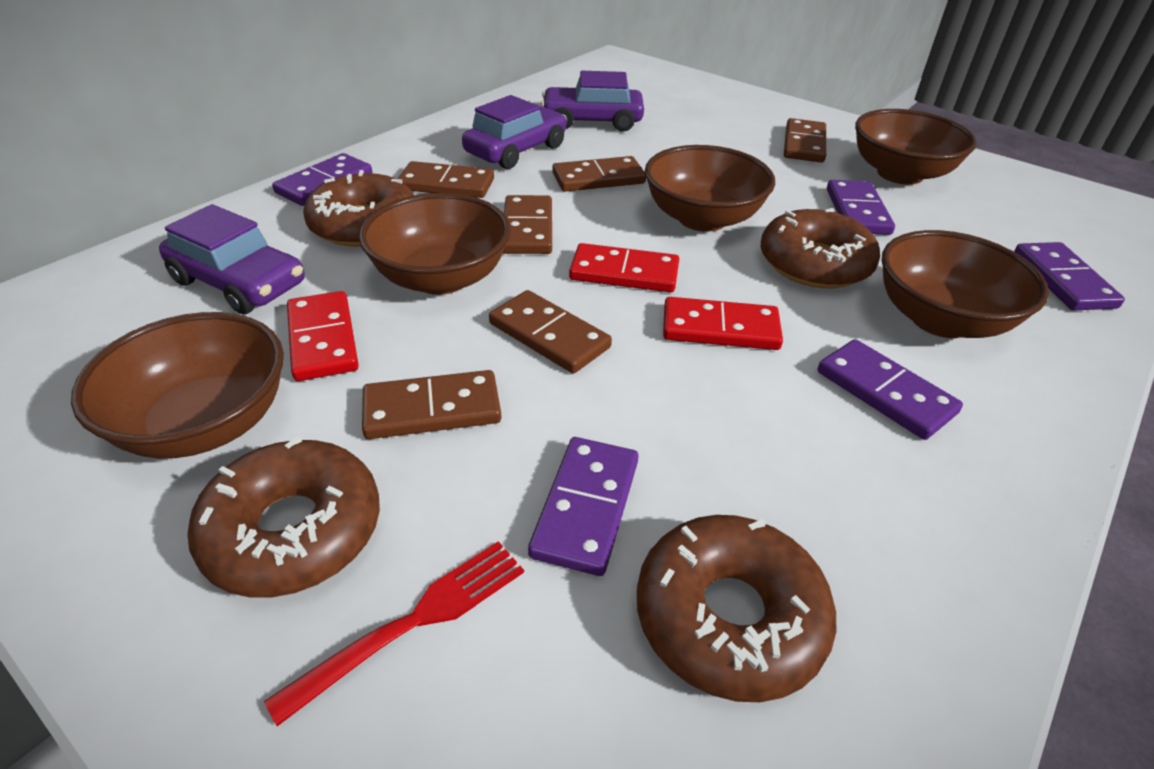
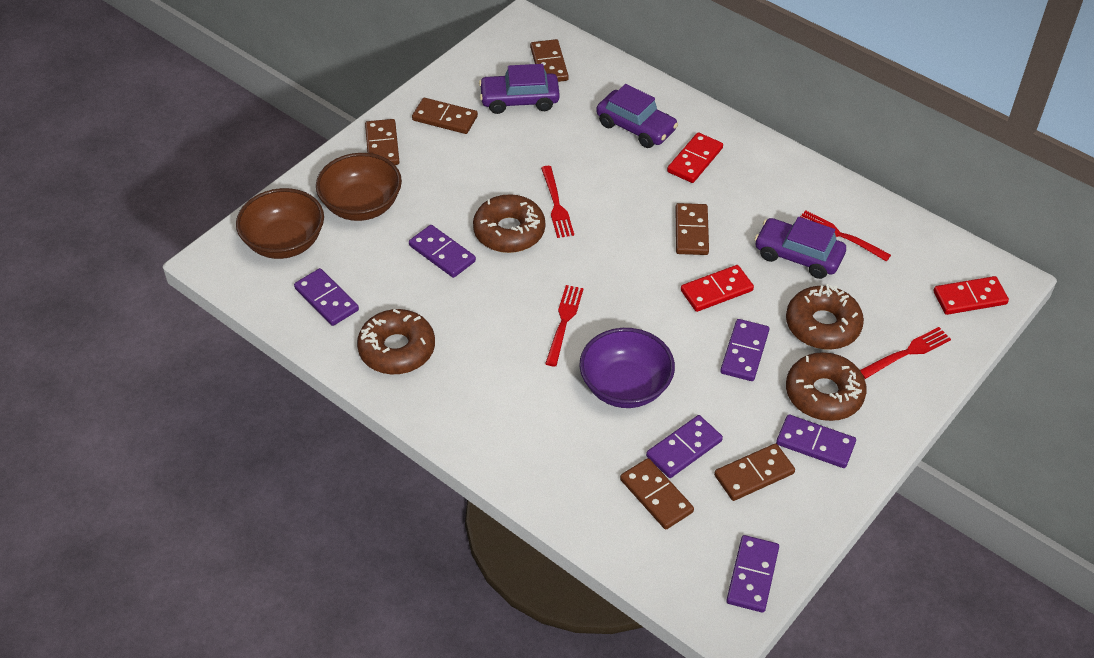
brown bowl: [71,312,284,459] [359,193,511,295] [645,145,775,232] [855,109,977,185] [882,230,1049,338] = 5 -> [236,188,324,259] [316,153,402,221] = 2
purple bowl: none = 0 -> [580,328,675,408] = 1
purple domino: [272,153,372,206] [528,437,639,576] [818,339,963,440] [827,180,895,235] [1014,242,1125,311] = 5 -> [294,268,359,326] [409,225,476,278] [646,415,723,478] [720,319,769,381] [726,535,779,613] [776,415,856,468] = 6
red fork: [264,541,524,726] = 1 -> [541,166,574,238] [545,285,584,367] [800,210,891,262] [860,327,951,379] = 4

